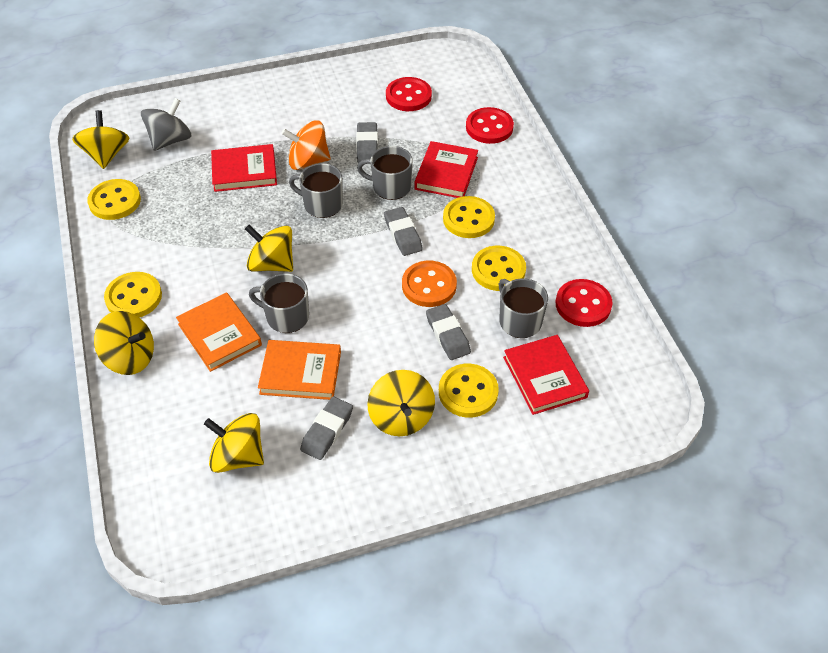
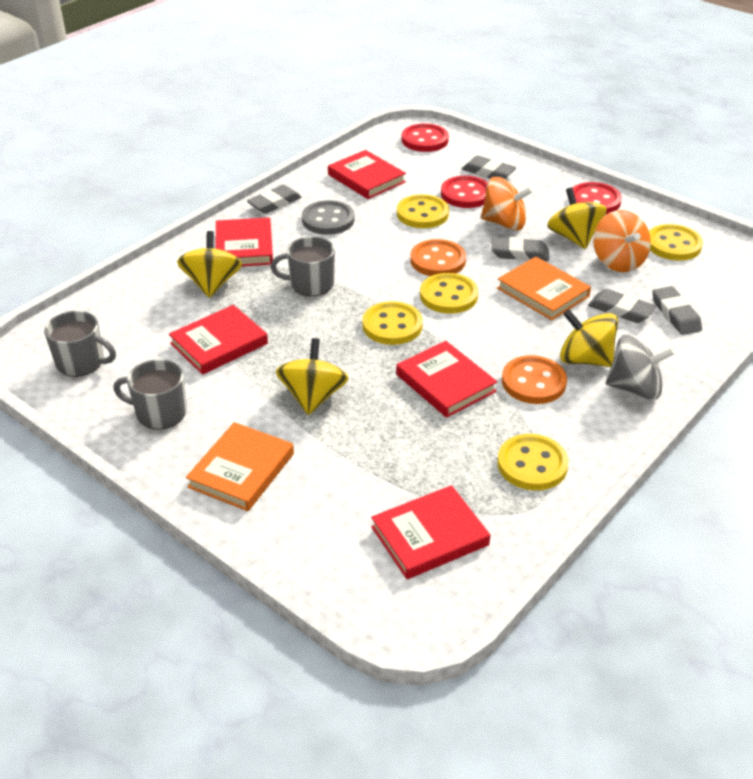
grey button: none = 0 -> [302,200,355,235] = 1
grey eraser: [300,397,353,460] [356,122,378,163] [384,207,423,256] [426,304,471,360] = 4 -> [247,185,302,214] [462,156,516,179] [491,237,549,261] [588,289,656,323] [652,286,702,335] = 5
grey mug: [249,273,309,333] [289,163,343,218] [357,146,413,200] [499,278,548,338] = 4 -> [44,311,116,377] [113,359,187,430] [271,237,335,296] = 3
orange button: [402,261,457,307] = 1 -> [410,239,466,276] [502,355,567,404] = 2
orange spinning top: [281,120,331,170] = 1 -> [481,177,533,231] [593,210,651,272] = 2
red book: [211,144,277,192] [414,141,478,198] [503,335,589,415] = 3 -> [169,305,268,375] [215,217,273,267] [328,150,406,199] [371,485,490,579] [396,341,497,418] = 5
yellow spinning top: [72,110,129,169] [94,311,154,375] [204,413,264,473] [245,224,293,272] [367,370,435,436] = 5 -> [177,231,242,298] [276,338,349,415] [547,187,607,249] [560,309,618,367] = 4

